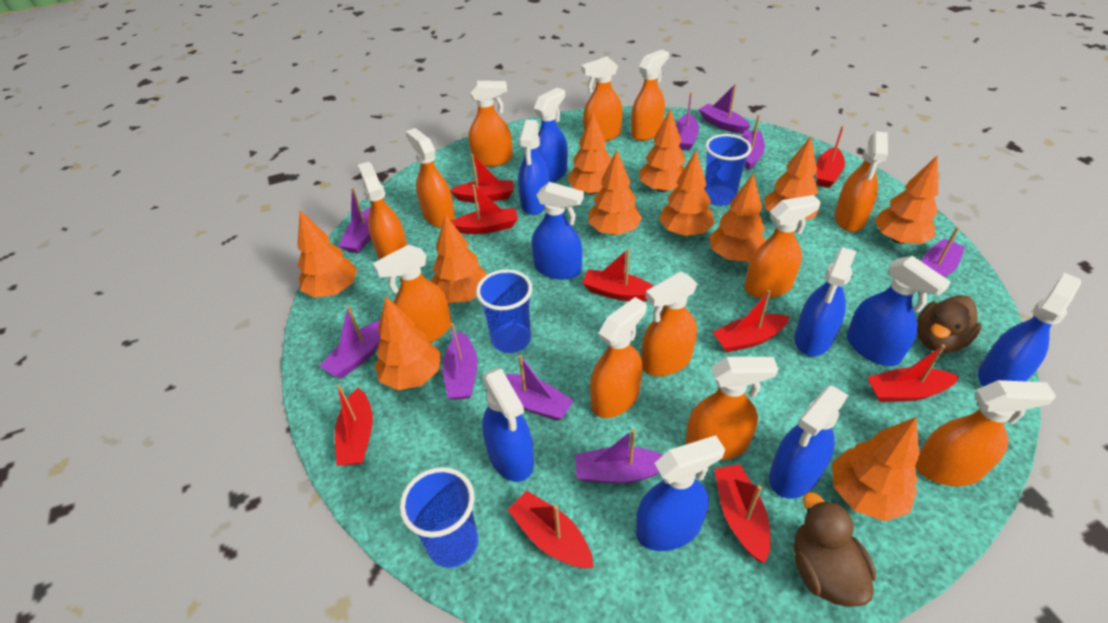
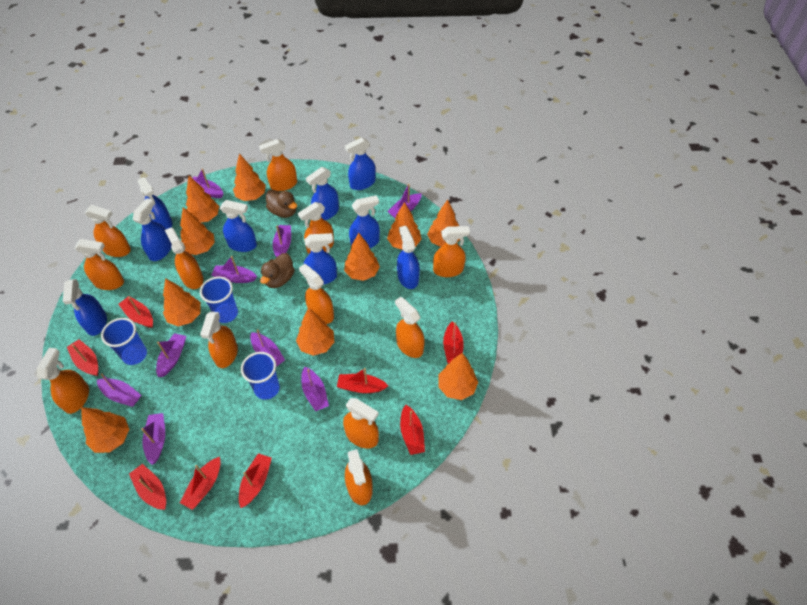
orange tree: [297,210,357,298] [375,296,441,390] [430,214,488,303] [567,112,612,195] [588,150,642,235] [639,108,685,192] [659,150,714,236] [709,173,766,262] [764,136,820,220] [832,417,919,521] [874,155,938,244] = 11 -> [81,407,129,453] [163,278,201,326] [180,207,215,255] [186,176,219,223] [233,154,266,201] [296,308,334,356] [344,233,380,281] [387,202,422,250] [427,200,460,247] [438,353,478,400] = 10
red boat: [335,385,373,466] [450,154,513,203] [452,184,518,234] [507,491,594,568] [582,248,653,301] [713,290,790,352] [714,464,770,563] [816,126,845,188] [867,344,959,402] = 9 -> [67,339,98,376] [118,296,153,328] [129,464,166,510] [180,457,221,510] [239,453,272,508] [337,368,388,393] [400,405,425,455] [443,321,463,364] = 8

